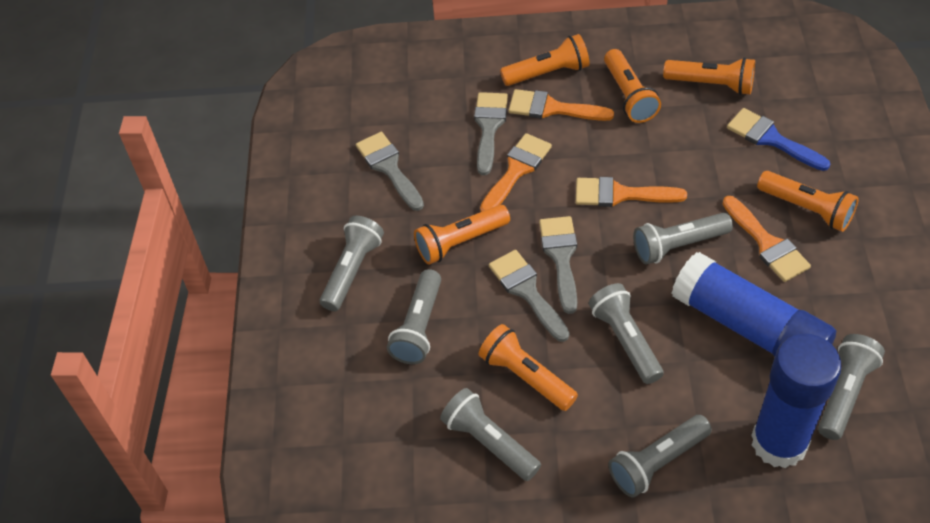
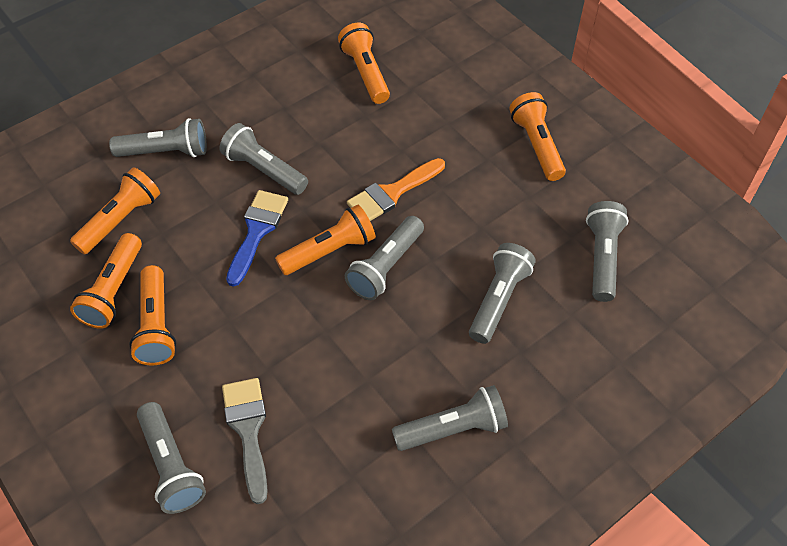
blue glue stick: [672,252,836,357] [751,334,842,468] = 2 -> none = 0
grey brush: [356,132,424,211] [474,92,508,175] [489,250,569,342] [539,216,577,314] = 4 -> [222,378,268,504] = 1
orange brush: [480,133,552,212] [508,89,614,121] [576,177,687,207] [723,196,811,282] = 4 -> [347,158,445,221] = 1

